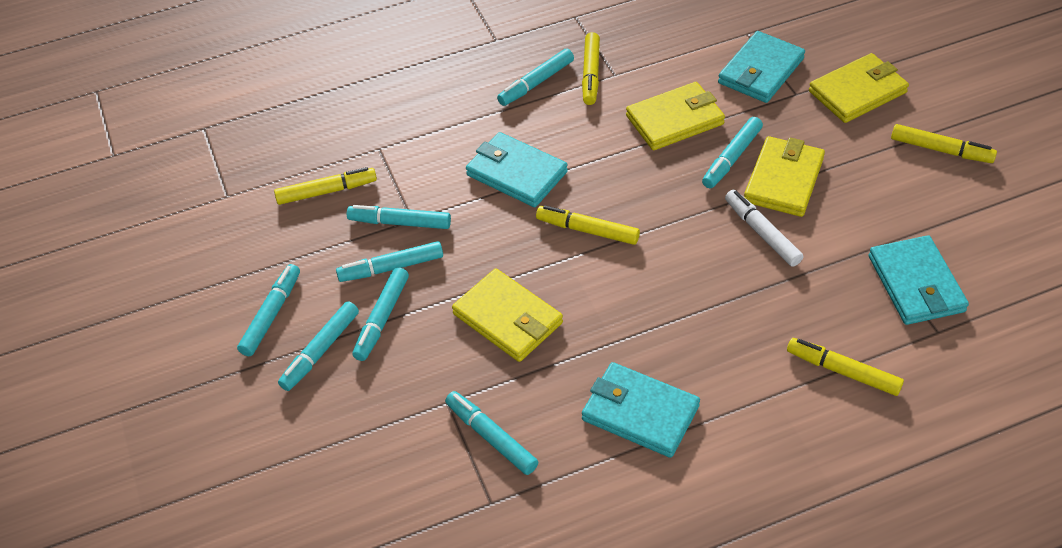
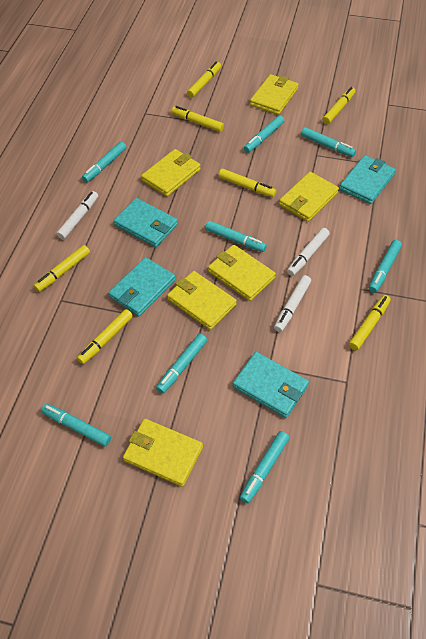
white marker: [725,190,803,267] = 1 -> [56,191,98,240] [274,275,311,332] [287,228,330,276] = 3
yellow marker: [274,167,377,205] [536,205,640,245] [582,32,600,105] [787,338,904,396] [891,124,997,163] = 5 -> [34,245,90,292] [77,309,133,364] [172,106,224,132] [187,62,221,98] [219,169,276,197] [322,87,356,124] [349,295,391,351] = 7
yellow wallet: [452,268,563,362] [626,82,725,150] [744,136,825,217] [809,53,909,123] = 4 -> [123,419,203,487] [141,149,201,197] [167,271,237,330] [208,245,276,301] [250,74,299,115] [279,172,339,222] = 6

